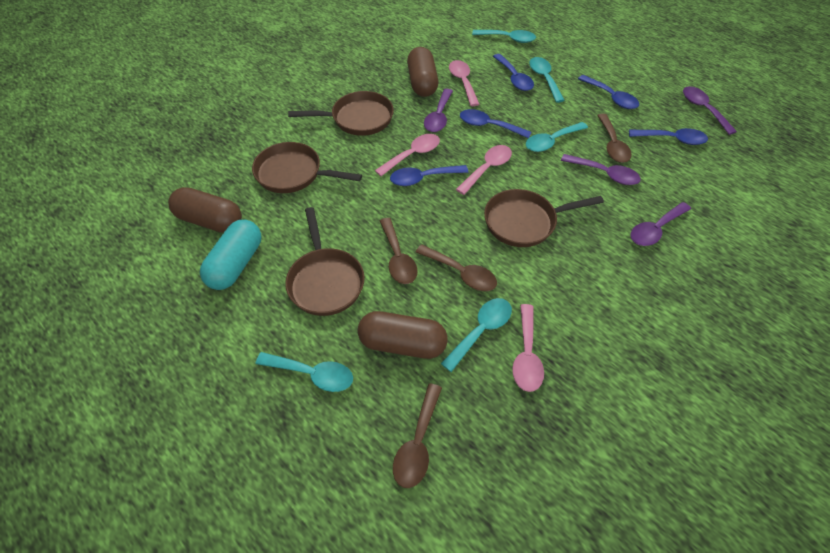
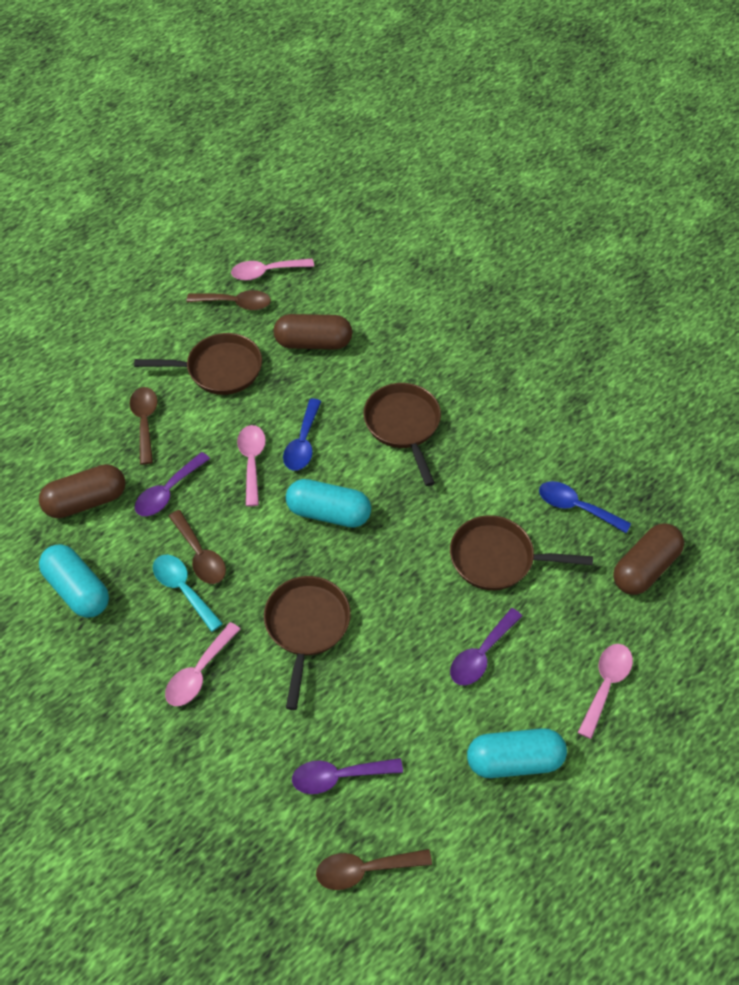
blue spoon: [390,165,468,186] [460,109,531,139] [493,54,534,91] [578,75,639,109] [629,128,708,145] = 5 -> [283,398,321,471] [539,481,631,533] = 2
purple spoon: [424,89,453,132] [561,154,641,185] [631,202,691,246] [683,86,737,135] = 4 -> [135,452,210,516] [292,758,403,794] [450,608,522,685] = 3
turquoise capsule: [200,220,261,290] = 1 -> [39,544,109,618] [286,479,371,528] [467,728,567,778] = 3
turquoise spoon: [256,352,353,392] [441,298,512,372] [472,30,536,43] [526,122,588,152] [529,57,565,103] = 5 -> [153,555,223,632] = 1

